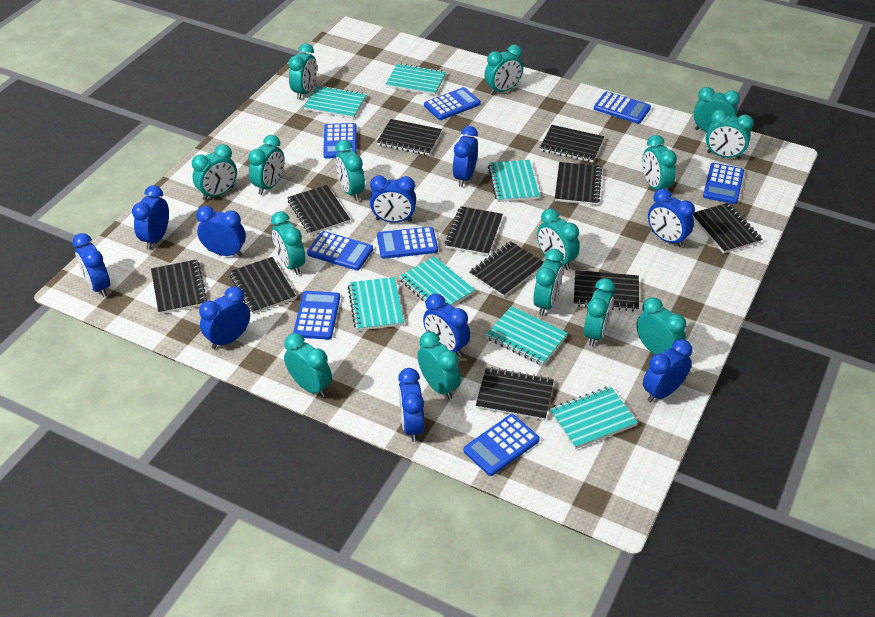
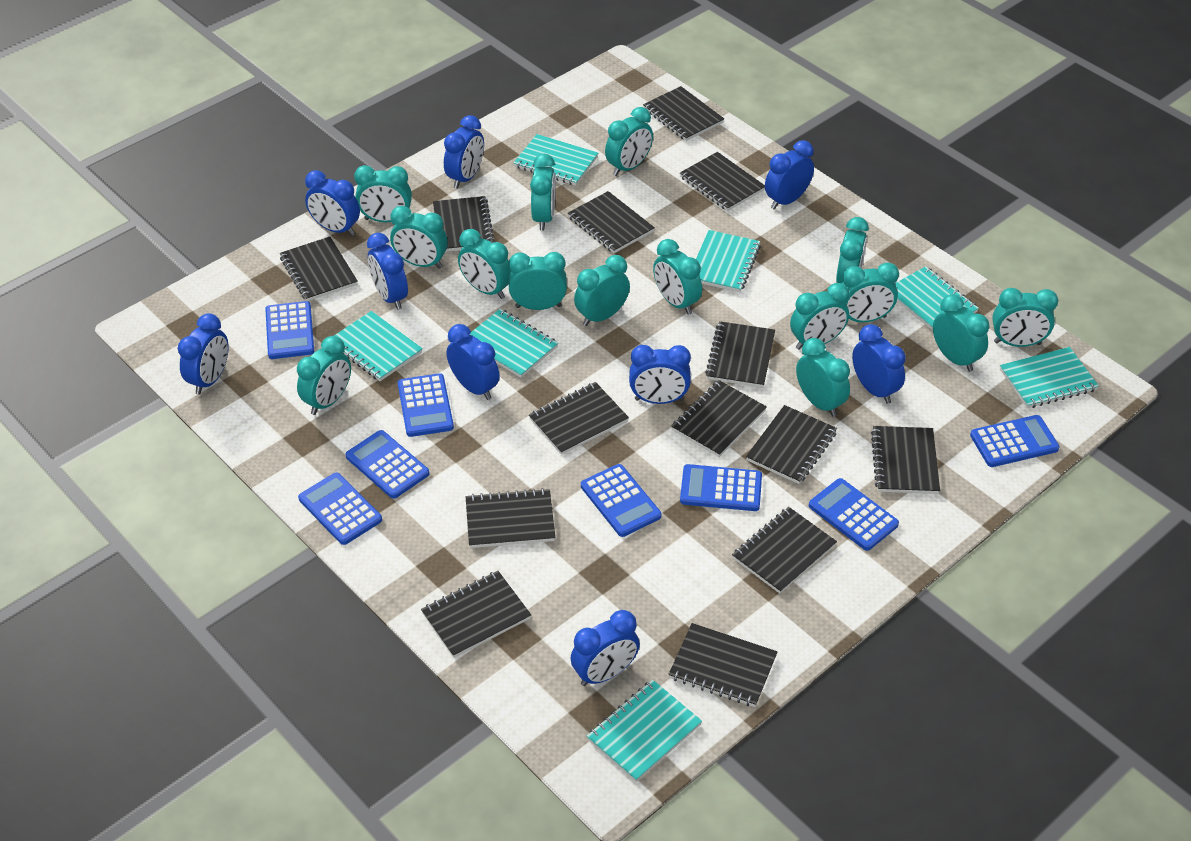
black notebook: [151,259,207,314] [229,257,296,314] [287,185,350,235] [377,119,442,156] [445,206,503,256] [470,241,543,297] [476,367,554,421] [540,125,604,163] [555,162,602,205] [574,270,639,312] [693,203,762,253] = 11 -> [280,237,358,301] [421,571,531,658] [433,196,495,252] [466,488,555,548] [529,382,629,455] [568,191,655,253] [643,86,724,141] [668,623,777,707] [671,380,767,457] [680,152,765,211] [705,321,775,388] [732,507,837,594] [746,405,837,484] [871,426,940,494] = 14
blue clock: [72,233,110,297] [132,185,169,249] [196,206,246,257] [199,287,250,349] [370,175,416,223] [398,368,424,442] [423,294,470,357] [453,126,478,187] [643,339,692,402] [648,188,695,247] = 10 -> [178,313,229,395] [305,170,360,236] [367,233,408,310] [444,115,484,189] [447,324,500,400] [570,610,640,686] [629,345,691,404] [765,140,814,210] [852,324,906,404] = 9

